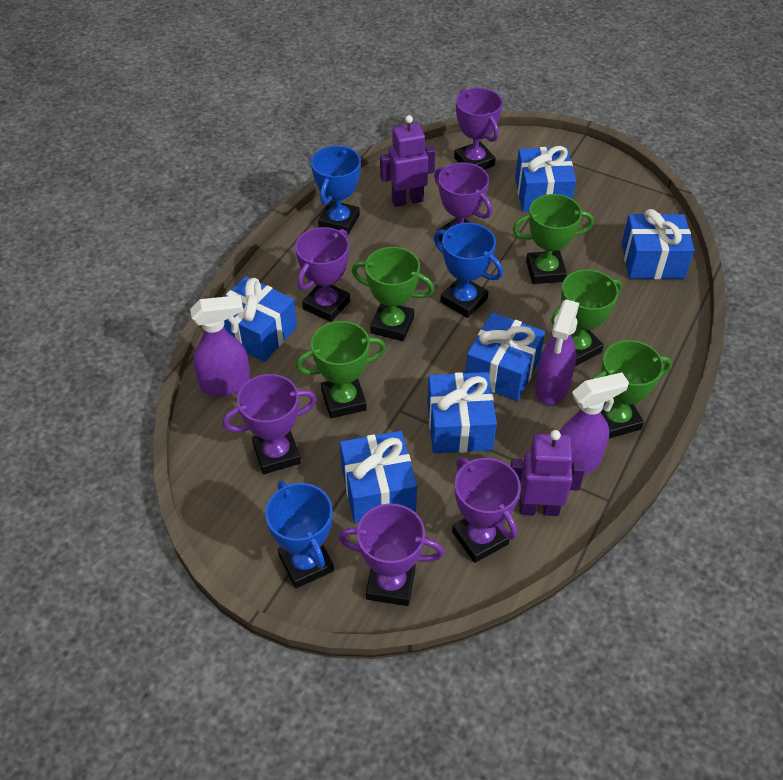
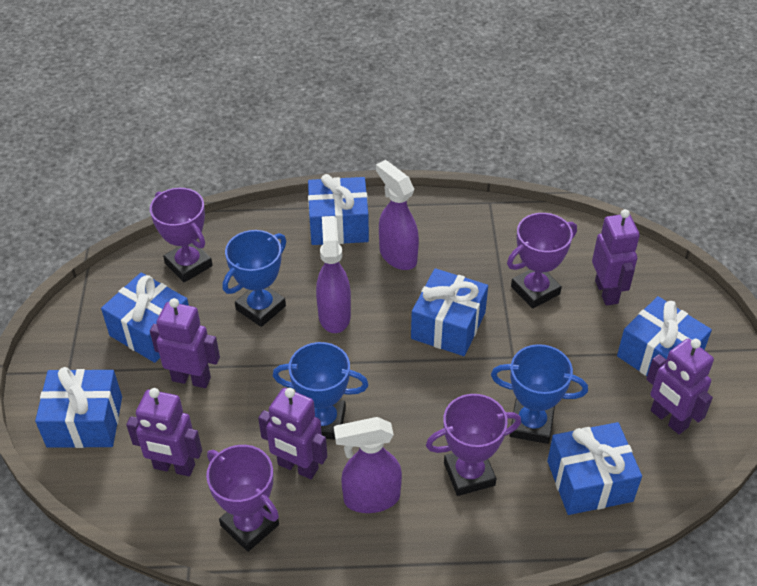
green trophy: [296,321,386,418] [351,247,434,341] [513,194,594,284] [551,269,622,366] [590,340,672,438] = 5 -> none = 0
purple robot: [380,115,435,207] [510,430,585,516] = 2 -> [126,388,202,476] [150,298,220,388] [258,388,327,479] [592,209,640,306] [646,339,714,434] = 5
purple trophy: [223,374,317,474] [295,227,350,322] [338,503,444,606] [434,163,492,242] [452,457,521,563] [454,88,503,169] = 6 -> [150,188,213,282] [206,445,279,552] [426,394,521,496] [507,213,577,309] = 4

